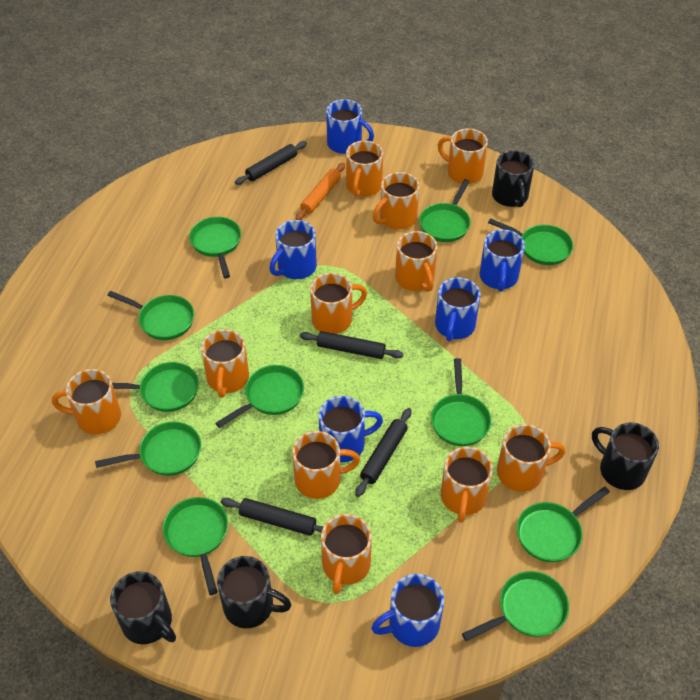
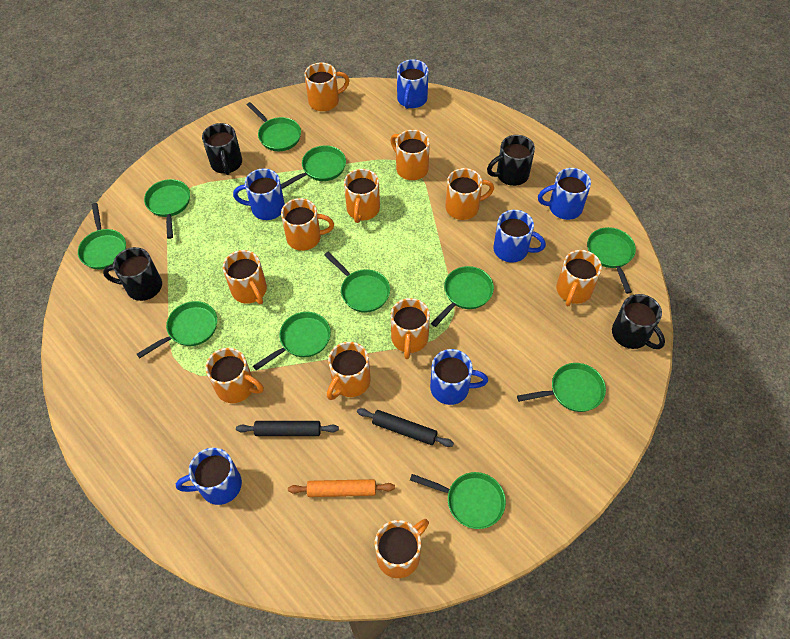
black rolling pin: [221,498,324,536] [235,141,307,185] [300,331,403,359] [355,408,412,497] = 4 -> [236,421,339,436] [357,408,454,447] = 2

